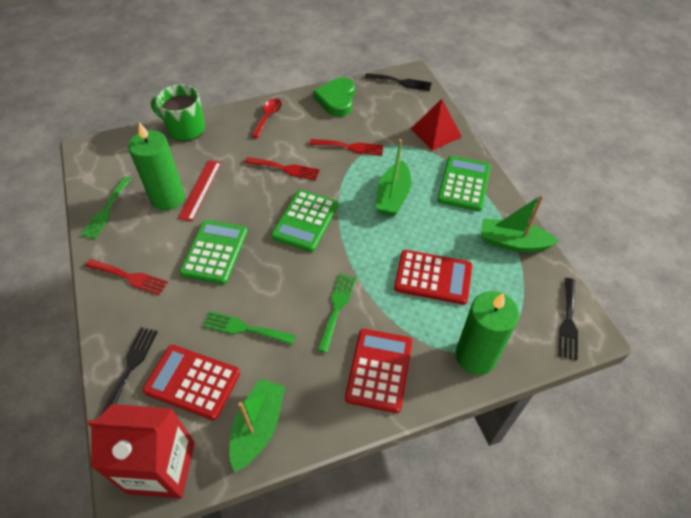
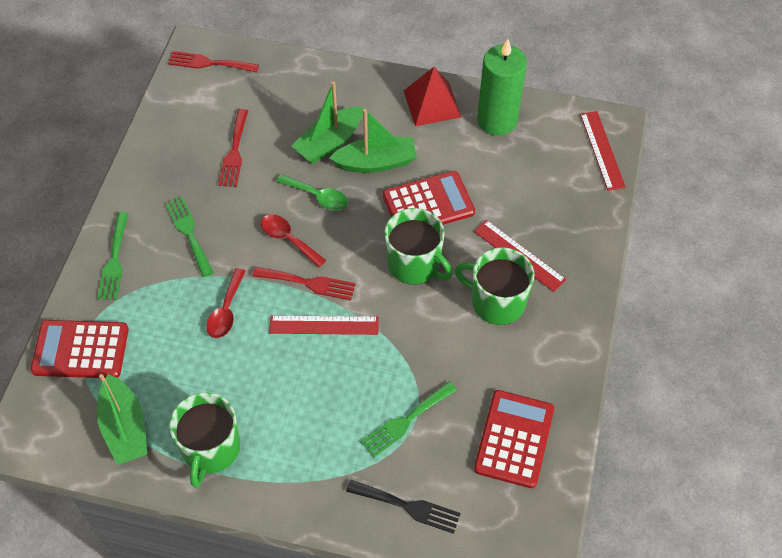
black fork: [100,327,158,416] [365,73,432,91] [559,278,578,360] = 3 -> [346,480,461,534] = 1
green calculator: [179,220,248,285] [271,190,338,252] [437,156,491,211] = 3 -> none = 0
green candle: [128,122,185,211] [455,291,519,375] = 2 -> [477,39,527,136] = 1
green heart: [313,77,355,117] = 1 -> none = 0
green mug: [151,84,205,141] = 1 -> [169,392,240,488] [385,208,453,285] [455,247,534,325] = 3
green spoon: none = 0 -> [276,174,348,210] = 1
red carton: [87,404,195,499] = 1 -> none = 0
red ruler: [178,160,222,221] = 1 -> [269,315,379,335] [474,220,566,292] [580,111,626,191] = 3
red spoon: [251,98,282,138] = 1 -> [206,268,246,338] [261,214,326,267] = 2

